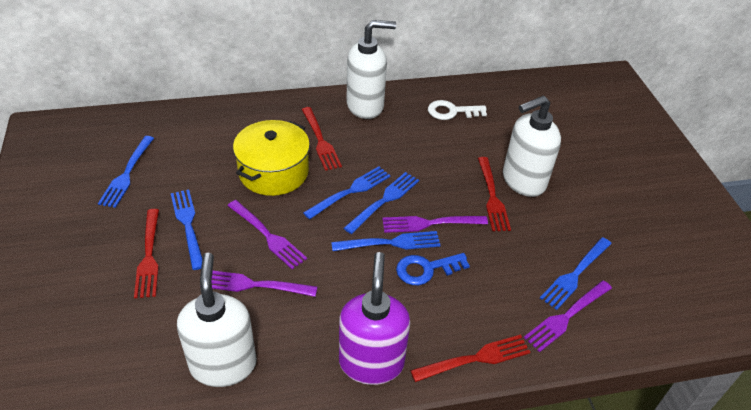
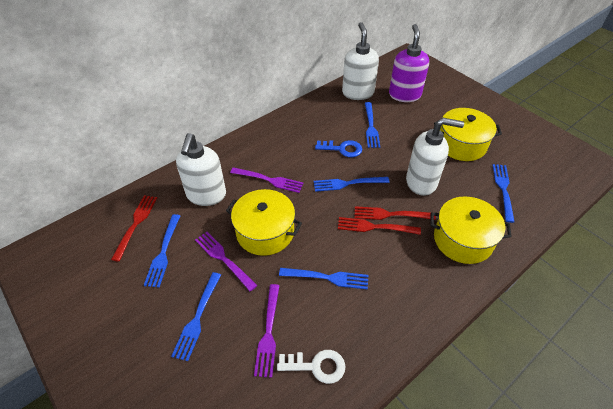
purple fork: [212,271,318,297] [227,200,307,269] [382,216,488,233] [524,280,612,352] = 4 -> [195,232,257,292] [230,167,304,193] [254,284,280,378] = 3
red fork: [134,209,159,298] [302,107,342,171] [410,335,531,382] [478,157,511,231] = 4 -> [111,195,157,262] [338,217,421,235] [355,206,436,220] = 3
yellow pot: [233,120,310,196] = 1 -> [226,189,302,256] [430,196,512,264] [434,108,502,161] = 3

